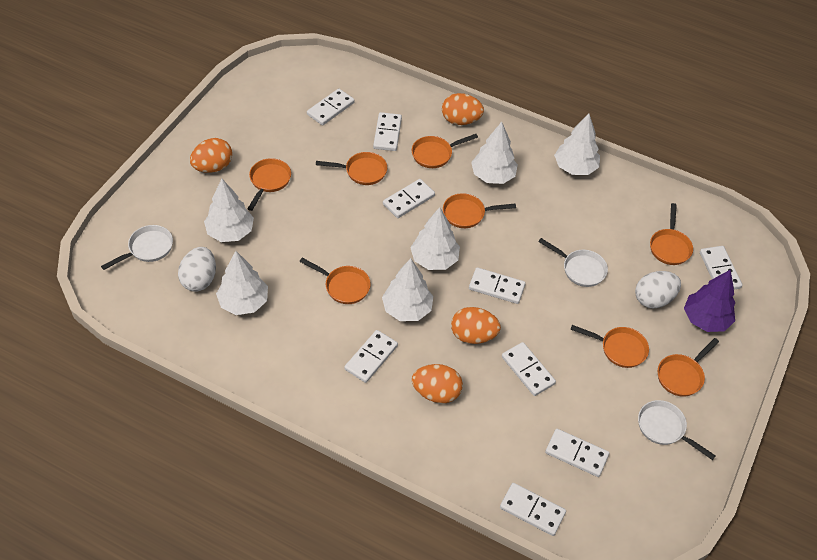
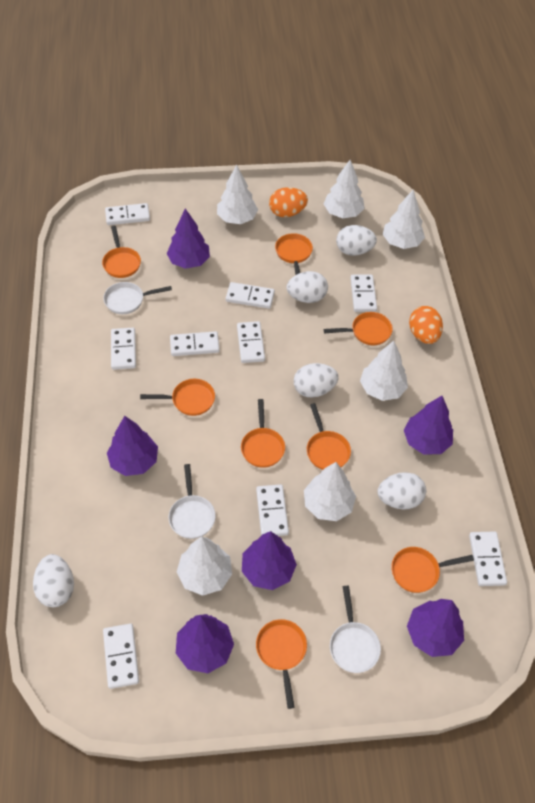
orange egg: [190,138,232,172] [412,364,463,403] [442,93,484,125] [451,307,501,344] = 4 -> [269,187,308,217] [409,306,443,344] = 2
purple tree: [684,269,735,332] = 1 -> [107,416,158,476] [167,209,210,269] [176,614,234,673] [242,531,297,590] [404,396,453,454] [407,599,464,657] = 6
white egg: [178,247,216,292] [635,271,681,308] = 2 -> [33,554,74,607] [287,271,328,303] [294,363,339,397] [336,225,377,255] [377,472,426,509] = 5

